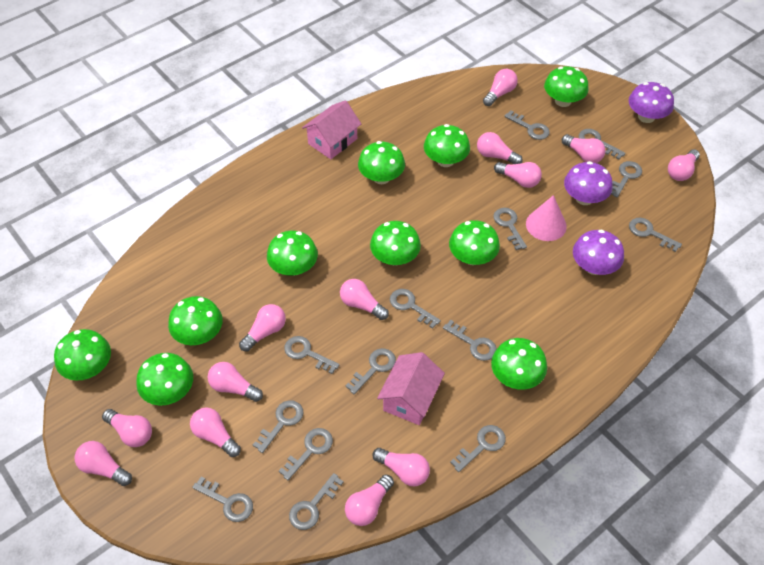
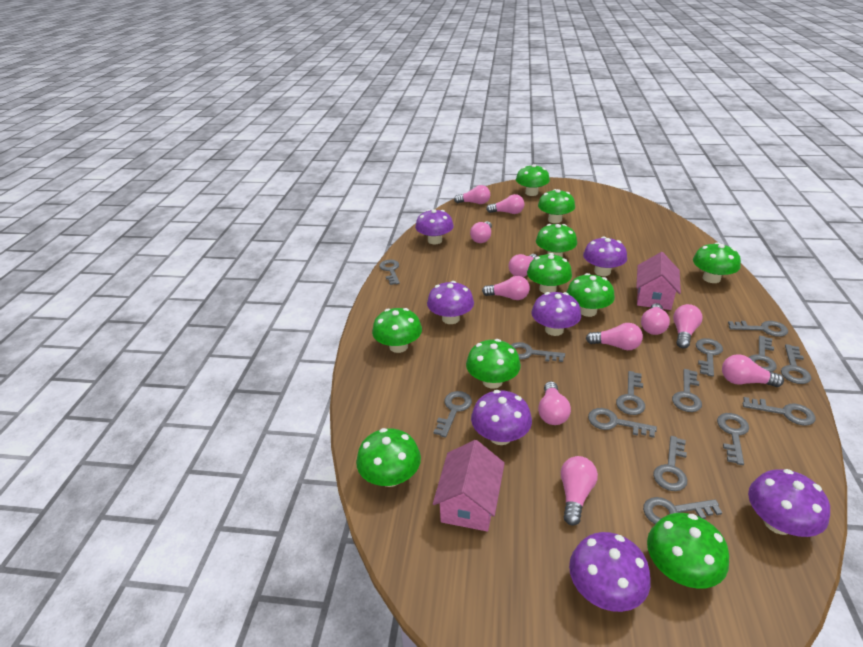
pink cone: [526,195,567,241] = 1 -> none = 0
pink light bulb: [75,441,132,486] [102,409,152,447] [190,407,241,457] [208,362,263,402] [239,304,286,351] [340,279,389,320] [345,474,394,526] [372,448,430,486] [477,132,523,164] [483,69,518,106] [494,162,542,188] [562,134,605,163] [668,149,700,181] = 13 -> [454,185,490,204] [470,221,492,243] [482,276,530,300] [486,194,524,214] [508,254,538,277] [538,381,571,425] [561,456,598,526] [586,323,643,350] [641,303,670,335] [673,304,703,348] [722,354,784,387] = 11
purple mushroom: [564,161,613,205] [573,229,624,275] [629,82,674,123] = 3 -> [415,209,454,244] [427,281,474,324] [471,390,532,445] [531,292,581,336] [569,532,651,612] [583,236,627,276] [748,469,830,537] = 7

